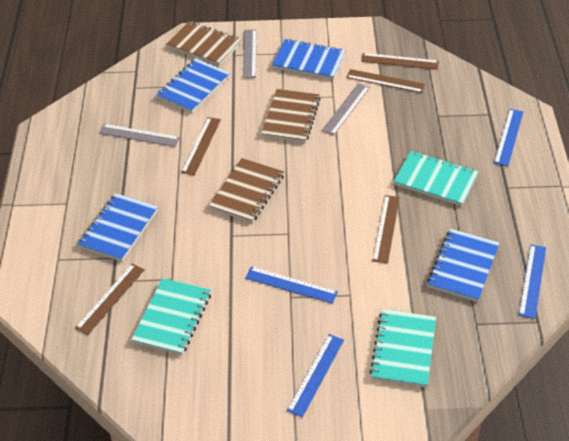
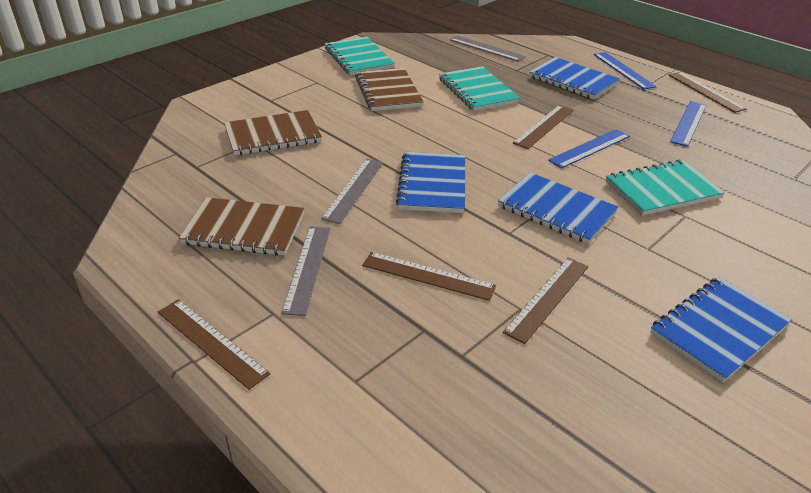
blue ruler: [245,266,338,304] [287,334,344,417] [494,109,523,166] [519,244,546,319] = 4 -> [548,129,630,168] [594,52,657,89] [670,101,706,147] = 3

